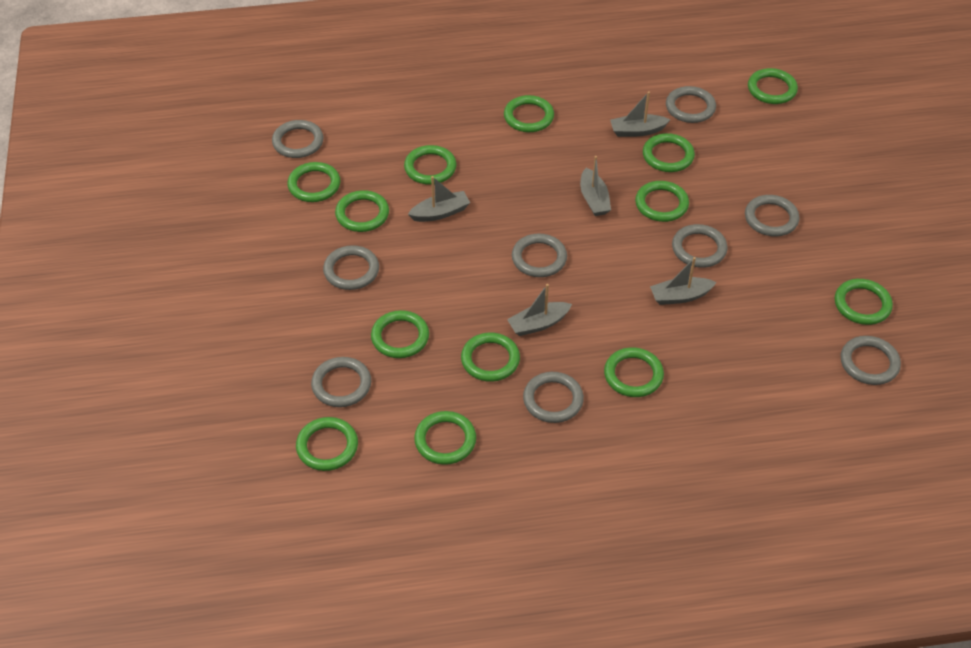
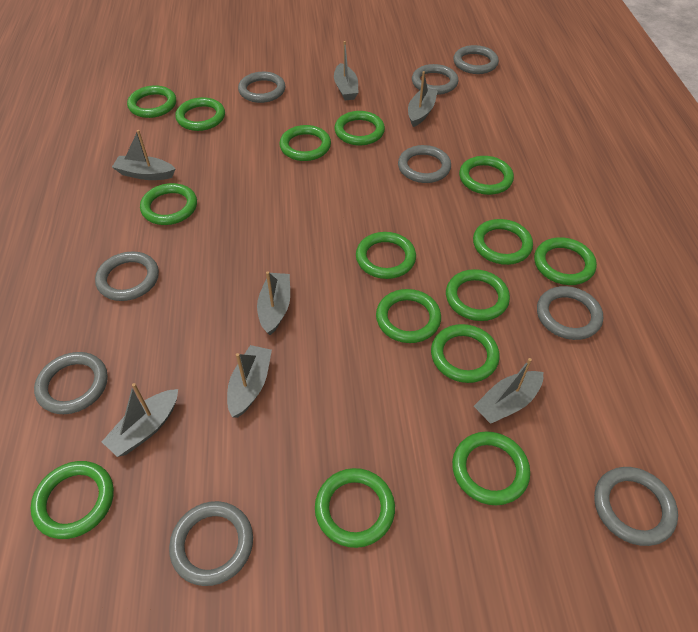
green ring: [287,162,340,202] [296,417,358,471] [335,190,389,232] [371,310,429,358] [404,145,456,185] [414,411,476,465] [461,332,520,382] [504,95,554,132] [604,347,664,397] [635,181,689,222] [643,133,695,172] [748,68,798,104] [835,279,893,325] = 13 -> [31,461,114,539] [127,85,176,118] [140,183,197,225] [175,97,225,131] [279,125,331,161] [315,468,395,548] [334,111,385,145] [356,232,416,279] [376,289,441,343] [431,324,500,383] [446,269,510,321] [452,432,530,505] [459,156,514,195] [473,219,533,265] [534,237,597,285] = 15
grey boat: [408,176,470,222] [507,284,572,336] [580,156,611,216] [610,91,670,137] [650,257,717,305] = 5 -> [102,383,178,457] [112,130,175,180] [227,345,272,418] [257,271,290,335] [334,41,359,100] [408,71,438,127] [474,358,543,424] = 7

